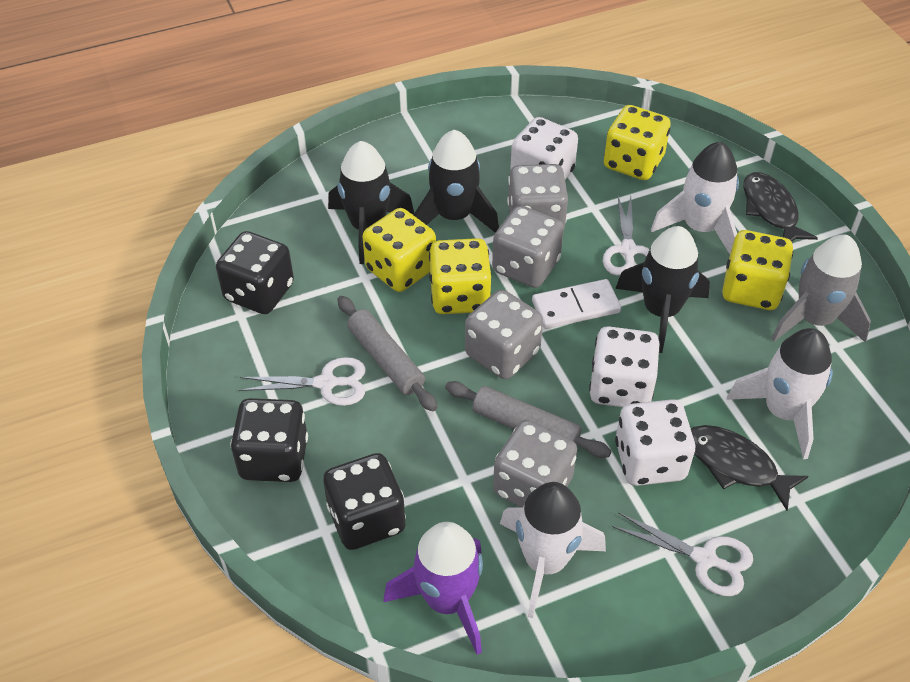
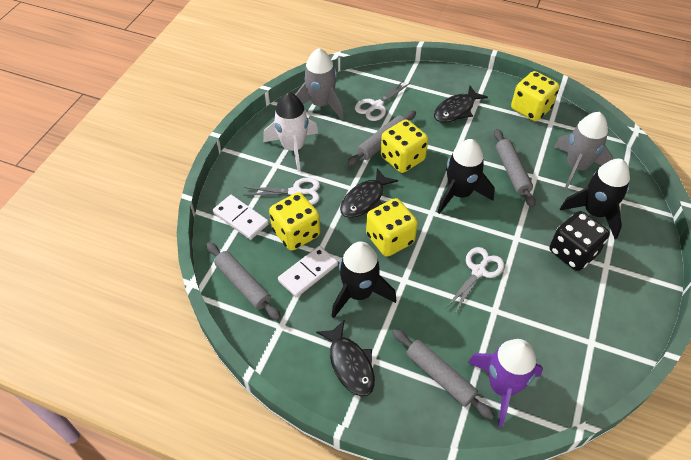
black dice: [216,231,294,314] [230,398,308,482] [323,453,406,550] = 3 -> [550,211,610,271] = 1
black fish: [691,425,809,510] [744,172,818,242] = 2 -> [316,320,375,397] [340,168,398,218] [434,86,488,123] = 3
grey dice: [465,290,543,379] [492,205,564,288] [493,420,577,507] [507,164,568,228] = 4 -> none = 0
grey rocket: [771,234,871,343] = 1 -> [295,48,344,120] [554,112,613,189] = 2
grey rolling pin: [337,296,437,411] [445,381,611,458] = 2 -> [206,242,281,321] [347,110,416,166] [392,329,495,420] [494,129,536,208] = 4
white dice: [510,117,578,180] [589,326,660,407] [615,399,696,486] = 3 -> none = 0
white domino: [532,279,621,329] = 1 -> [213,195,269,240] [278,246,338,297] = 2
white rocket: [500,482,606,618] [651,142,739,254] [726,328,833,460] = 3 -> [263,92,318,172] = 1

